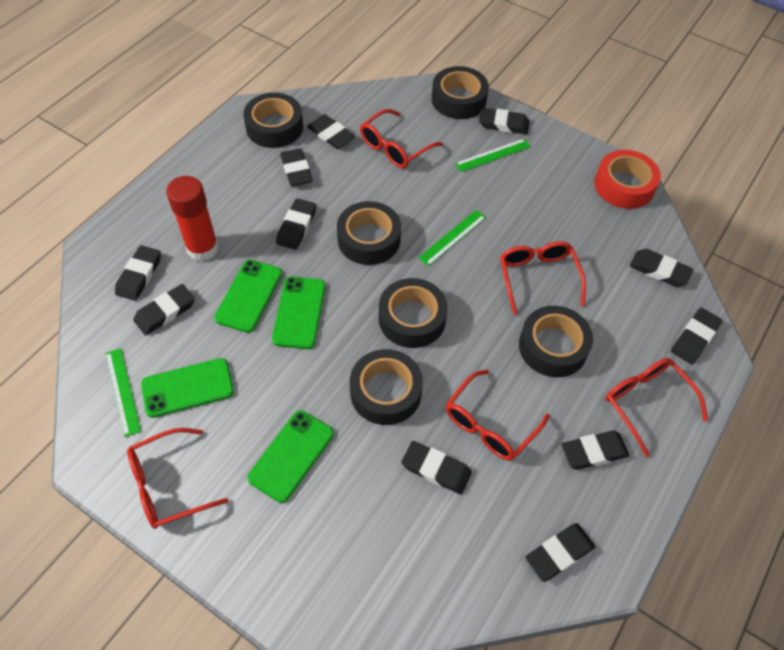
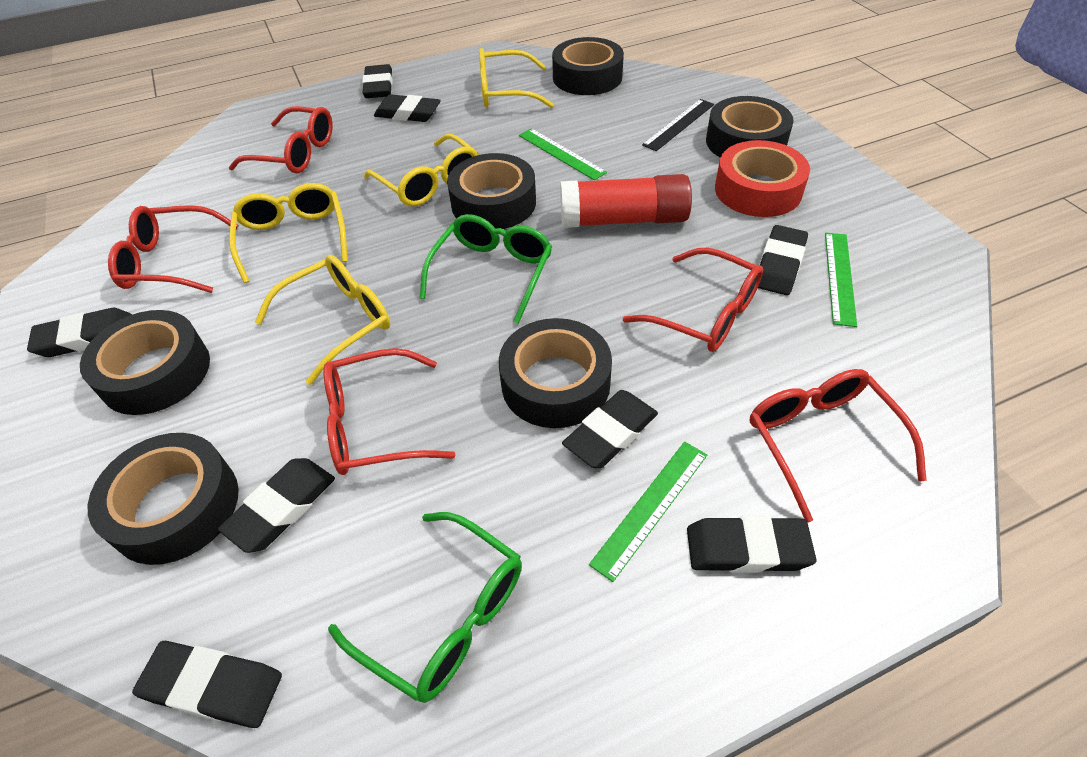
black eraser: [115,245,161,301] [133,284,195,335] [276,198,316,250] [280,148,313,186] [307,114,355,149] [401,441,472,495] [479,108,529,134] [525,523,595,582] [562,430,630,470] [630,249,693,287] [671,308,722,364] = 11 -> [27,308,132,357] [132,641,282,728] [218,458,335,553] [362,64,393,98] [374,94,441,122] [562,390,658,468] [687,516,817,573] [758,225,808,295] = 8
black ruler: none = 0 -> [642,99,714,151] = 1
green glasses: none = 0 -> [328,512,522,703] [419,214,552,323] = 2
green phone: [141,358,234,418] [214,260,282,333] [247,411,334,503] [272,277,326,349] = 4 -> none = 0
yellow glasses: none = 0 -> [229,183,348,283] [255,255,390,385] [364,134,479,206] [479,48,554,108] = 4

